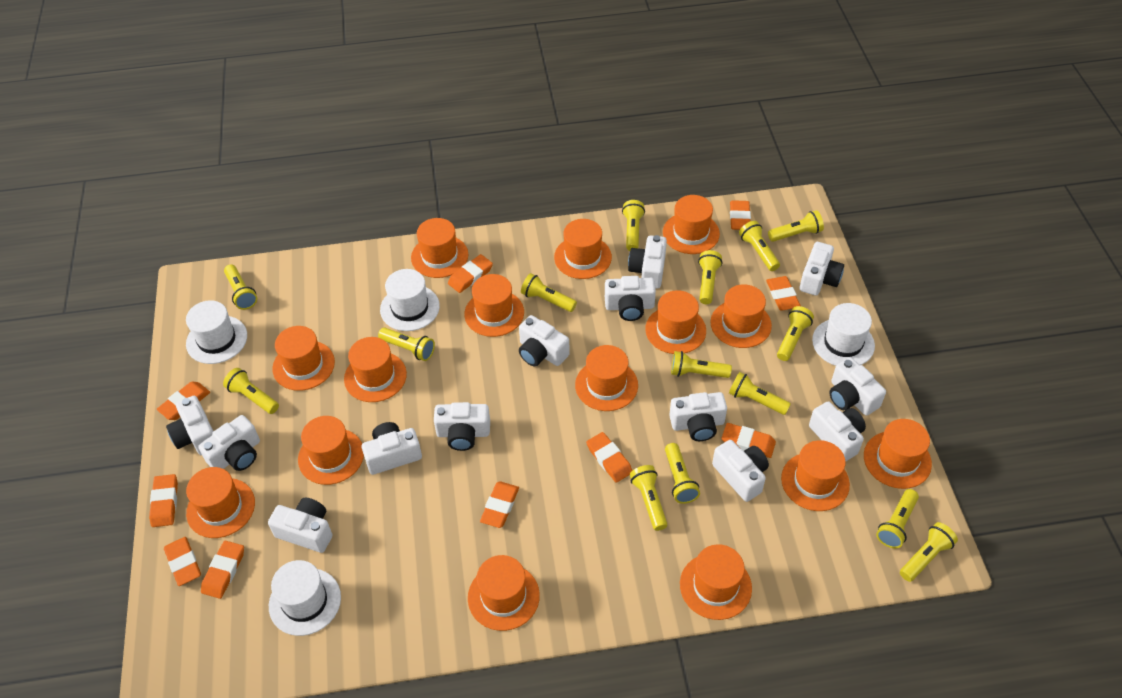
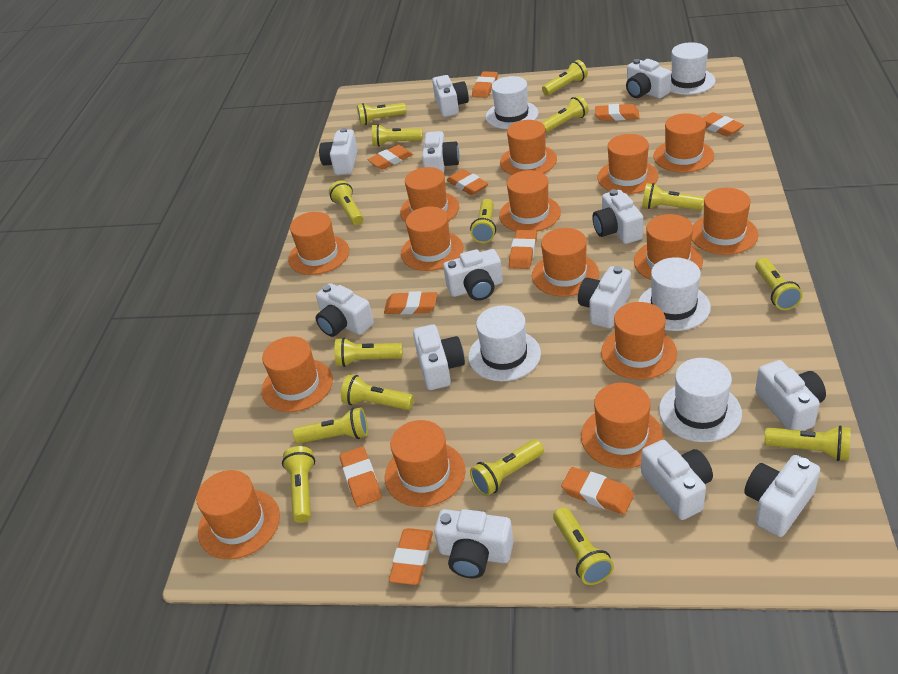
white hat: [186,300,247,364] [269,560,341,636] [380,269,440,331] [812,303,875,366] = 4 -> [468,305,541,381] [485,76,539,129] [638,257,711,331] [659,358,742,442] [670,42,715,95] = 5

